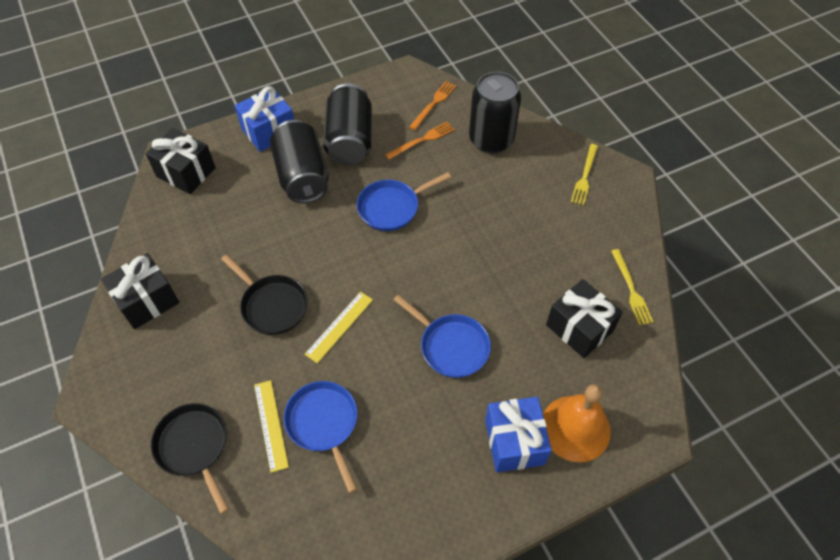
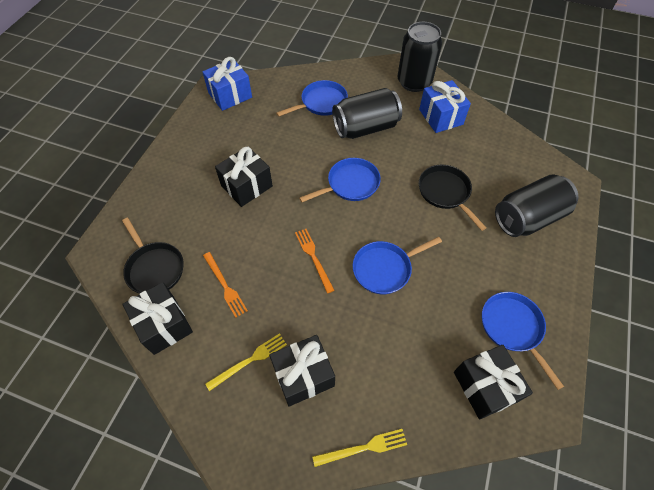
black gift: [101,253,179,329] [146,128,216,194] [546,279,623,358] = 3 -> [123,282,193,355] [215,146,273,207] [269,335,335,407] [454,345,533,419] = 4
blue pan: [284,381,358,493] [357,172,451,231] [393,295,491,378] = 3 -> [276,80,348,117] [299,158,381,202] [353,237,442,294] [482,292,564,390] = 4
orange bell: [543,384,611,462] = 1 -> none = 0
yellow ruler: [254,380,289,473] [305,292,373,363] = 2 -> none = 0

